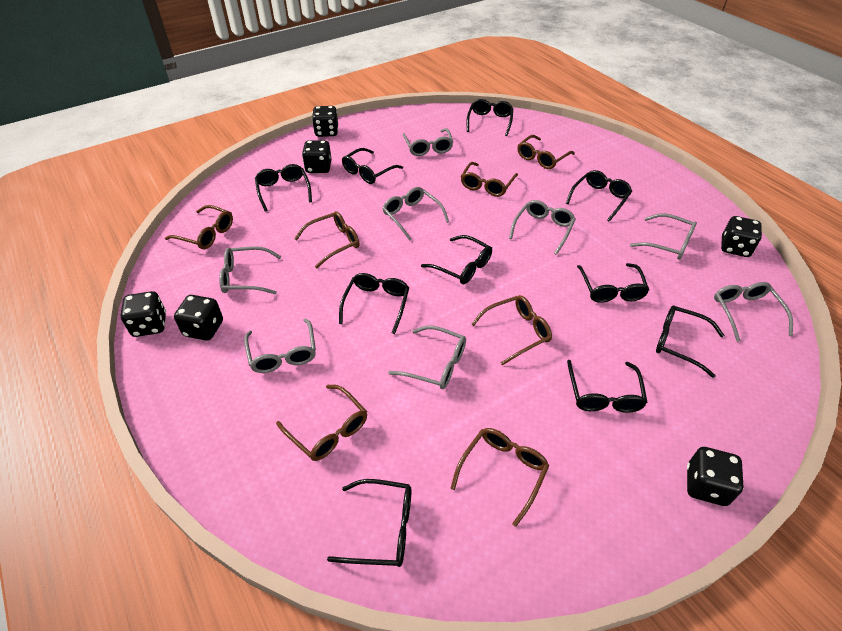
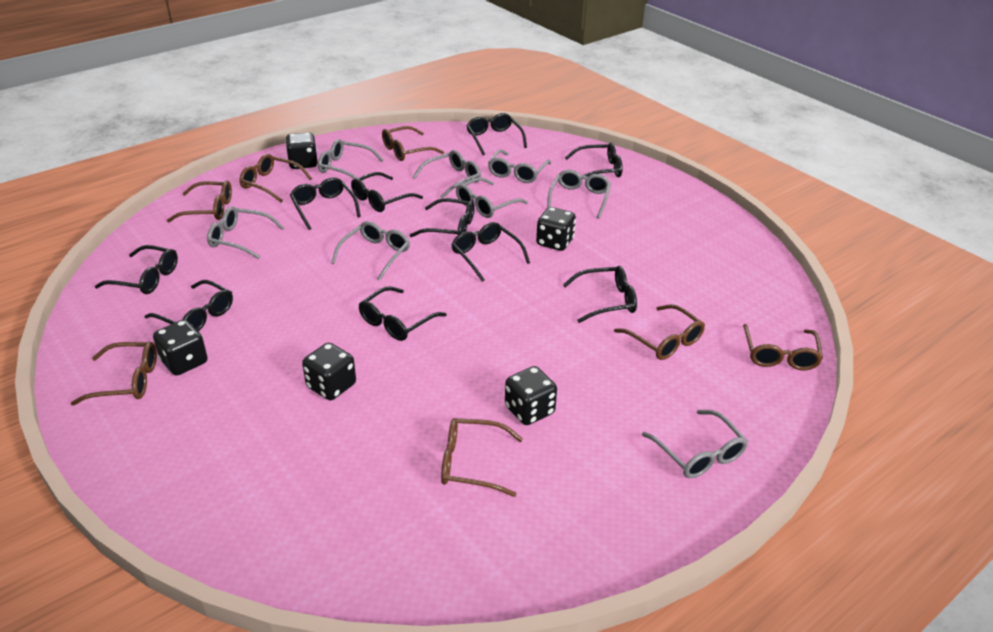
black dice: [121,291,166,337] [174,295,223,341] [302,140,332,173] [312,106,338,137] [687,447,744,506] [721,216,762,257] = 6 -> [153,320,208,376] [285,132,318,169] [302,343,356,400] [505,366,557,425] [536,207,576,251] = 5

